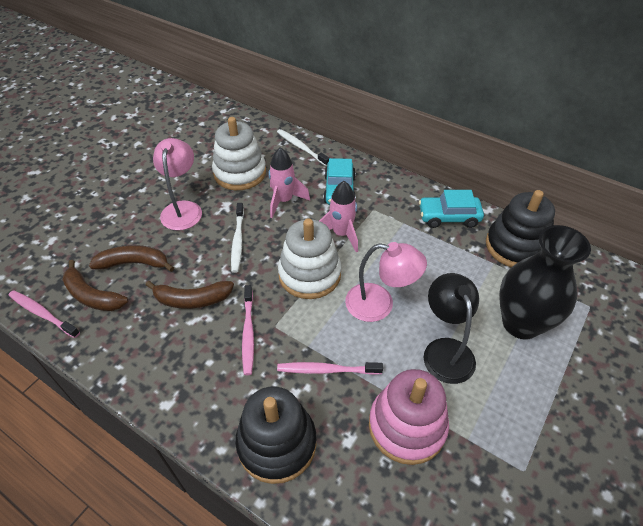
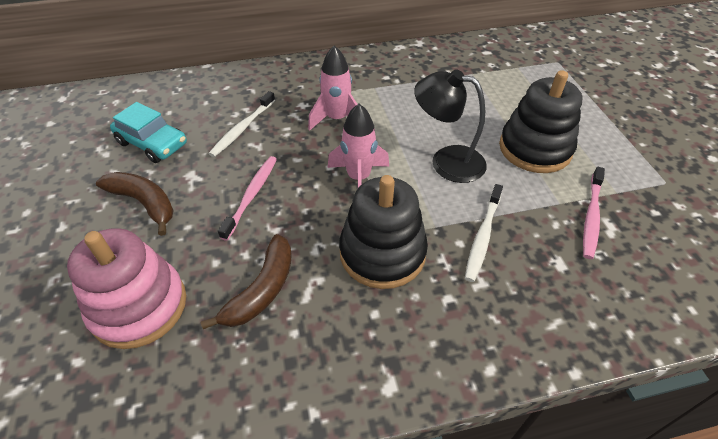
black vase: [499,225,591,339] = 1 -> none = 0
brown banana: [62,260,128,311] [89,245,174,272] [146,281,234,309] = 3 -> [96,172,174,236] [201,234,292,329] = 2
pink lamp: [153,138,202,230] [345,242,427,322] = 2 -> none = 0
pink toothbrush: [8,290,80,338] [242,285,254,375] [277,362,383,375] = 3 -> [218,156,277,241] [583,167,605,259] = 2
turquoise car: [323,158,356,205] [419,190,484,228] = 2 -> [110,102,187,163] = 1
white stacking toy: [212,117,266,190] [278,218,341,299] = 2 -> none = 0

